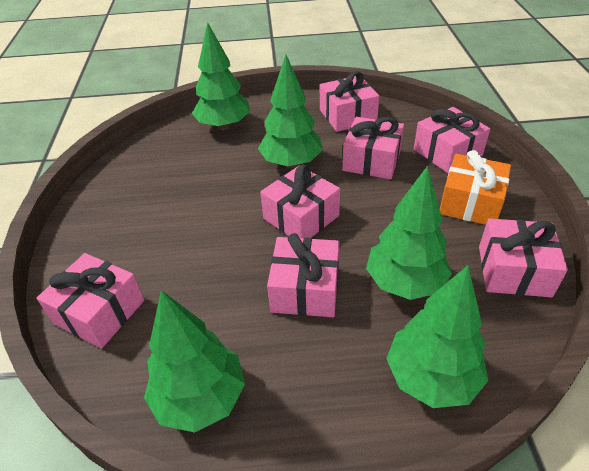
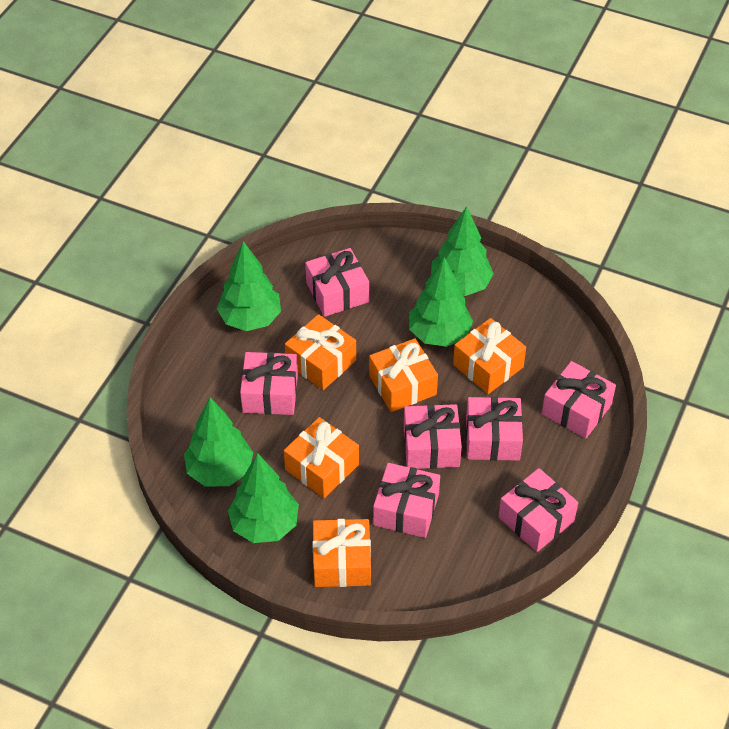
orange gift: [440,150,511,225] = 1 -> [284,417,359,498] [285,314,356,390] [313,519,371,587] [369,338,438,412] [453,318,526,394] = 5

